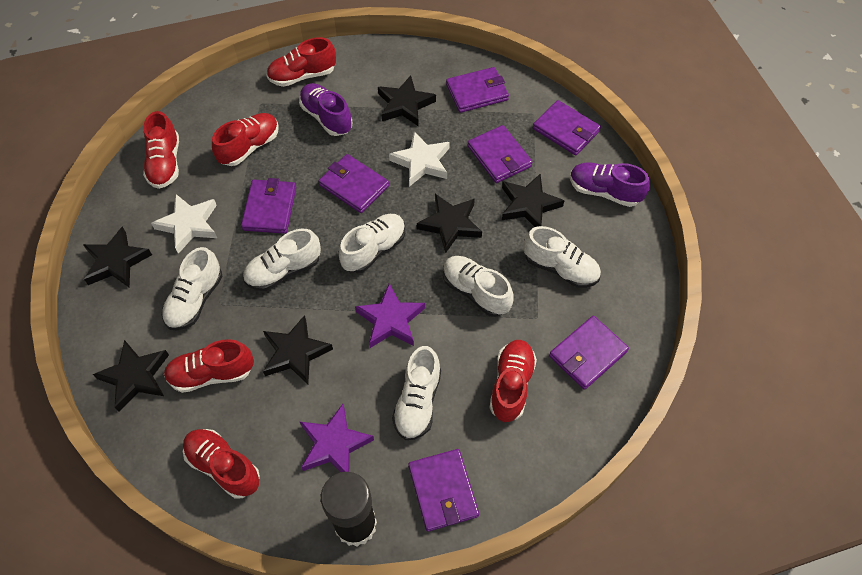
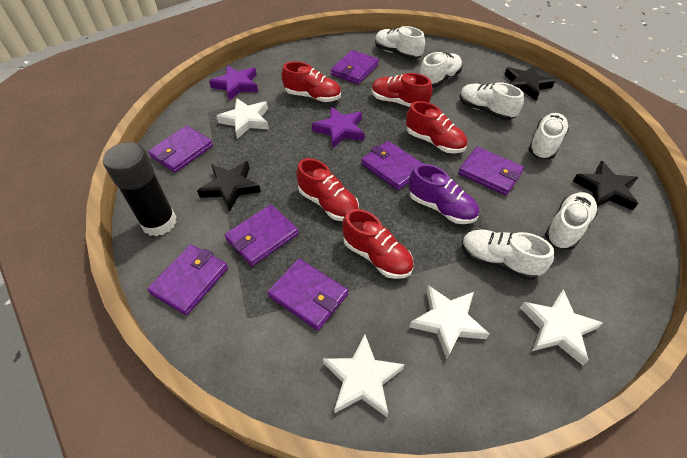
black star: [83,227,152,288] [93,340,169,412] [263,315,333,384] [378,75,436,127] [417,194,482,253] [502,173,565,227] = 6 -> [197,161,261,212] [504,65,555,100] [573,161,638,211] = 3
purple shoe: [299,83,352,136] [570,162,650,207] = 2 -> [408,164,479,224] = 1
red shoe: [143,111,179,189] [164,339,254,393] [183,429,260,499] [212,113,279,166] [267,37,336,87] [490,340,537,422] = 6 -> [282,62,341,102] [296,158,359,221] [342,209,414,279] [371,73,432,107] [406,101,467,153] = 5
white star: [151,194,217,254] [389,131,450,187] = 2 -> [217,98,269,139] [323,334,405,417] [410,285,489,359] [520,289,603,365] = 4

